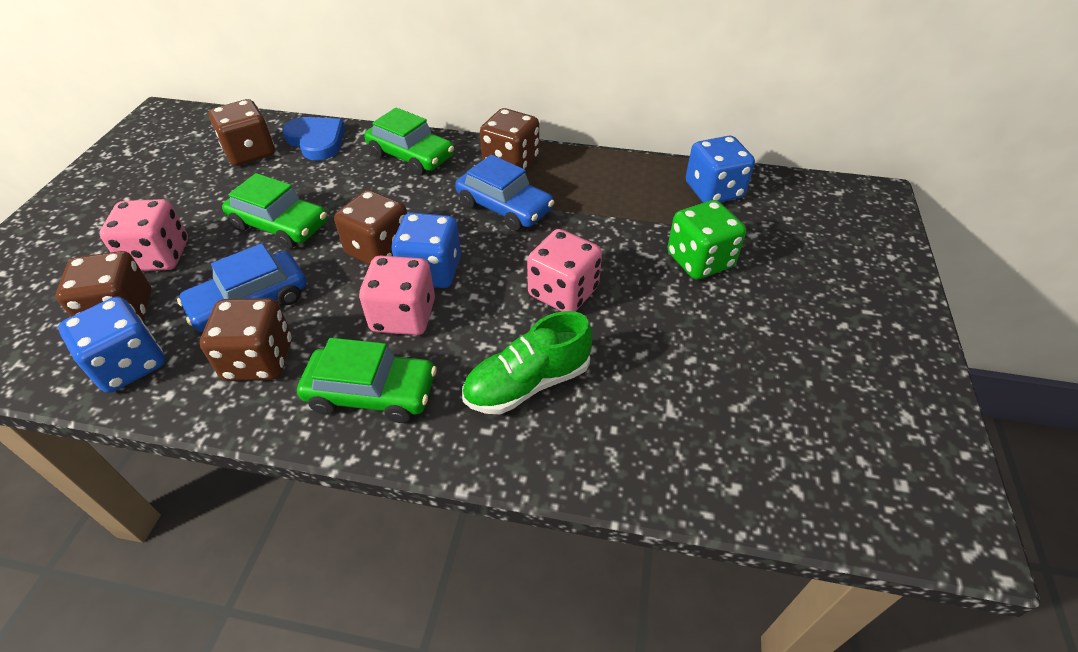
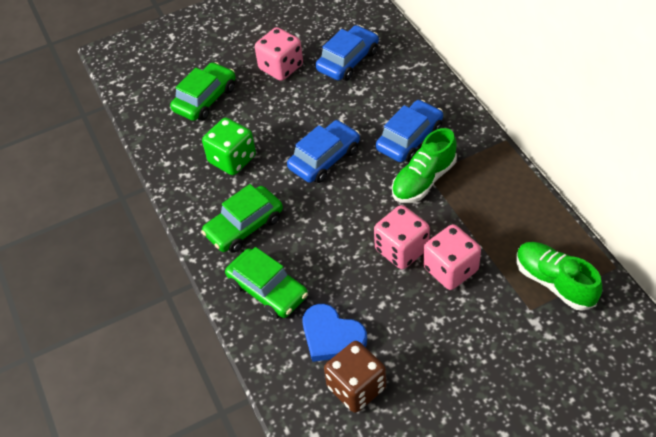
blue car: [177,243,306,332] [455,155,554,231] = 2 -> [287,120,360,183] [316,25,379,81] [376,100,443,162] = 3
blue dice: [58,297,165,393] [392,213,461,288] [686,136,755,203] = 3 -> none = 0
brown dice: [56,251,152,322] [200,298,292,381] [209,99,275,166] [334,190,407,265] [480,108,539,170] = 5 -> [324,341,386,413] = 1
green shoe: [462,311,593,414] = 1 -> [392,128,457,203] [517,242,602,311] = 2

